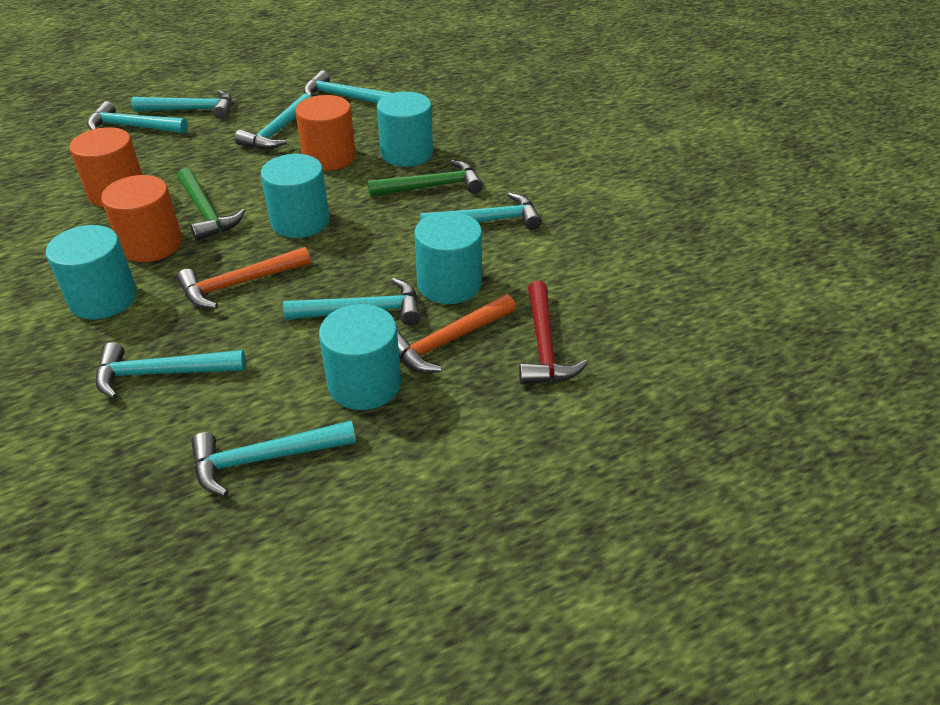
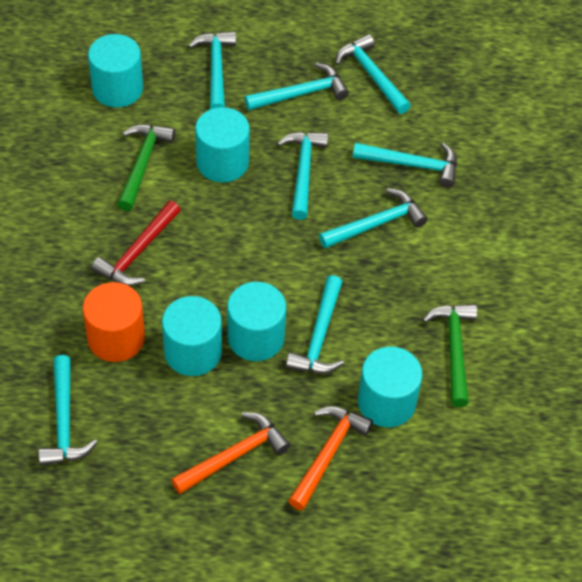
orange cylinder: [69,127,142,208] [101,175,182,262] [295,95,356,171] = 3 -> [83,282,145,362] = 1

